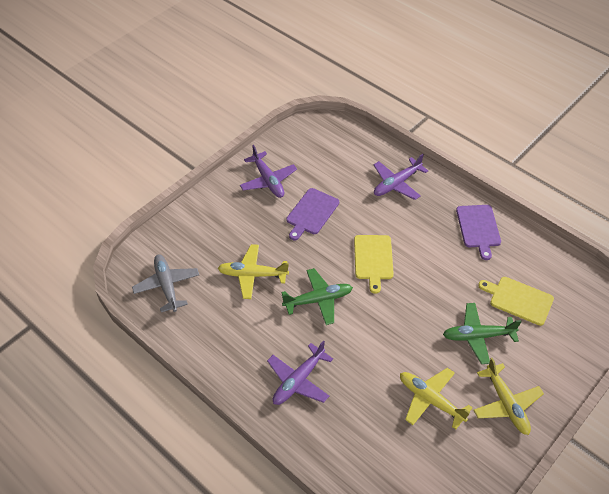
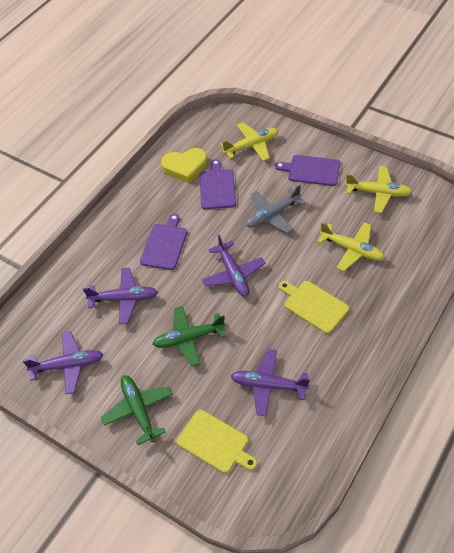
purple cutting board: [286,188,339,240] [456,205,501,260] = 2 -> [140,214,187,270] [200,159,236,209] [275,155,340,186] = 3
purple plane: [240,145,297,198] [267,341,333,405] [374,154,428,200] = 3 -> [23,331,104,394] [83,268,158,324] [201,235,265,297] [231,349,310,416] = 4
yellow heart: none = 0 -> [161,148,207,183] = 1

